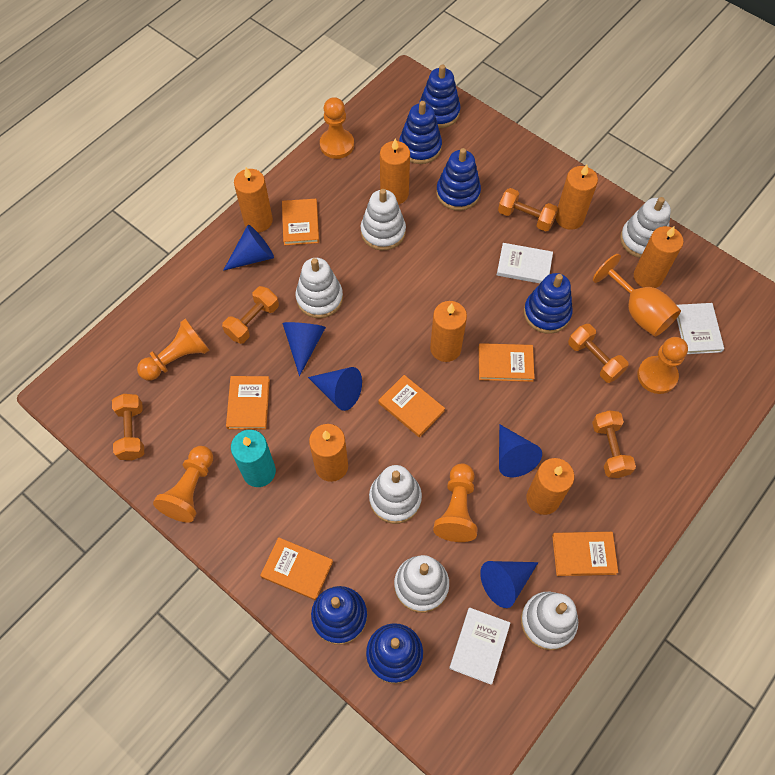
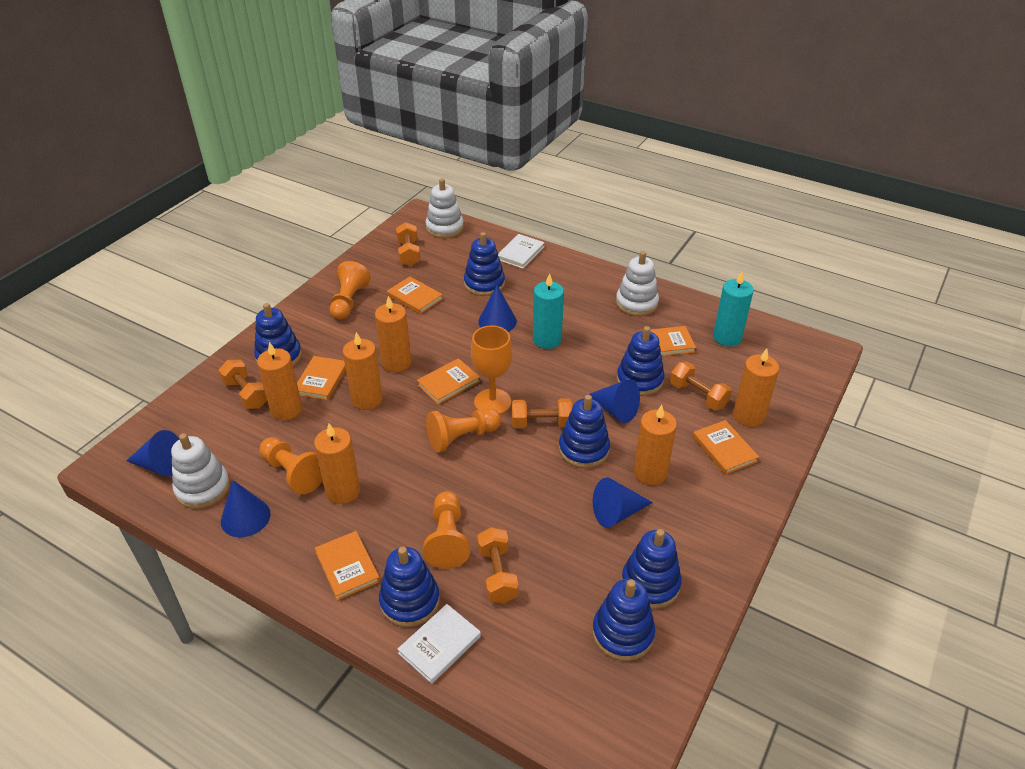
blue stacking toy: [311,586,367,645] [366,623,423,684] [399,101,442,164] [419,64,460,128] [436,148,481,211] [524,273,573,334] = 6 -> [254,303,302,366] [379,547,440,627] [464,232,505,296] [559,395,610,468] [592,579,655,661] [617,326,665,396] [621,529,682,609] = 7
orange candle: [234,167,273,232] [309,424,348,482] [380,139,410,205] [430,301,467,362] [526,458,574,515] [556,164,598,230] [634,226,684,288] = 7 -> [257,342,302,420] [314,423,360,504] [343,332,383,410] [375,296,411,372] [634,405,677,485] [733,348,779,427] = 6
orange pawn: [137,318,209,380] [153,446,213,523] [320,97,354,159] [433,463,478,542] [637,337,688,394] = 5 -> [259,437,322,494] [330,261,371,320] [423,491,470,569] [426,408,501,452] = 4
turquoise candle: [231,430,276,487] = 1 -> [533,273,564,349] [713,272,754,347] = 2
white book: [449,608,510,685] [497,243,553,283] [677,303,724,354] = 3 -> [397,604,481,684] [498,234,545,269] = 2
white stacking toy: [296,258,343,318] [361,189,406,250] [369,465,422,524] [394,555,449,613] [521,592,578,650] [620,197,671,258] = 6 -> [171,433,230,509] [426,178,464,238] [616,251,659,316] = 3

